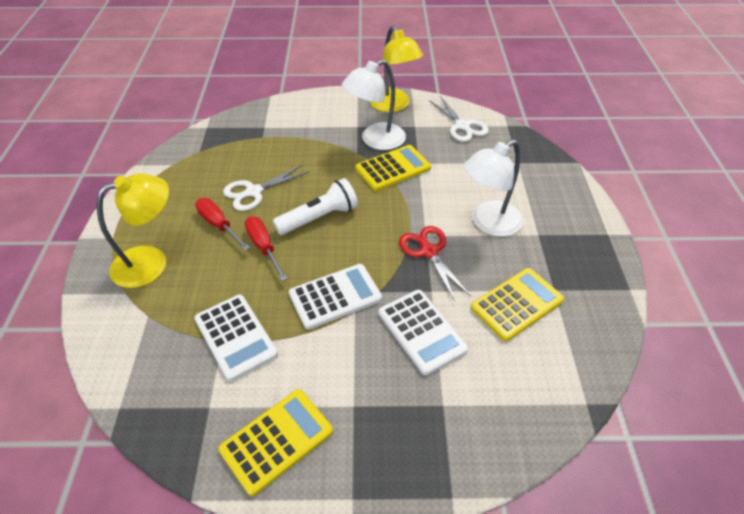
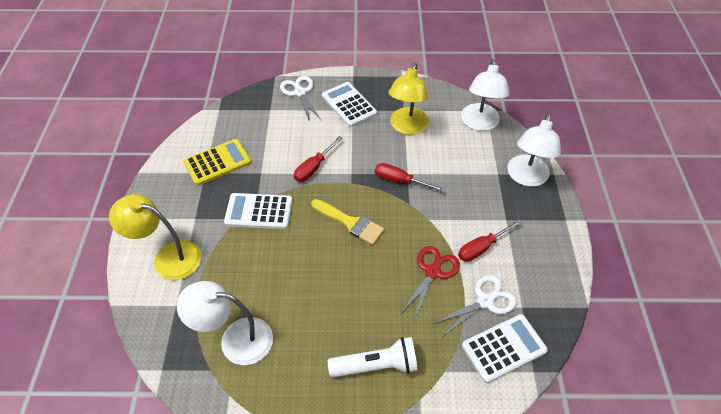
red screwdriver: [195,198,250,251] [245,216,287,281] = 2 -> [294,136,342,182] [375,163,444,192] [458,219,522,262] = 3
white lamp: [342,59,406,150] [463,140,523,237] = 2 -> [177,281,273,365] [461,59,509,131] [507,113,561,187] = 3
yellow brush: none = 0 -> [311,199,384,245] = 1
yellow calculator: [219,389,333,496] [355,145,431,191] [471,268,564,341] = 3 -> [183,139,251,186] = 1

